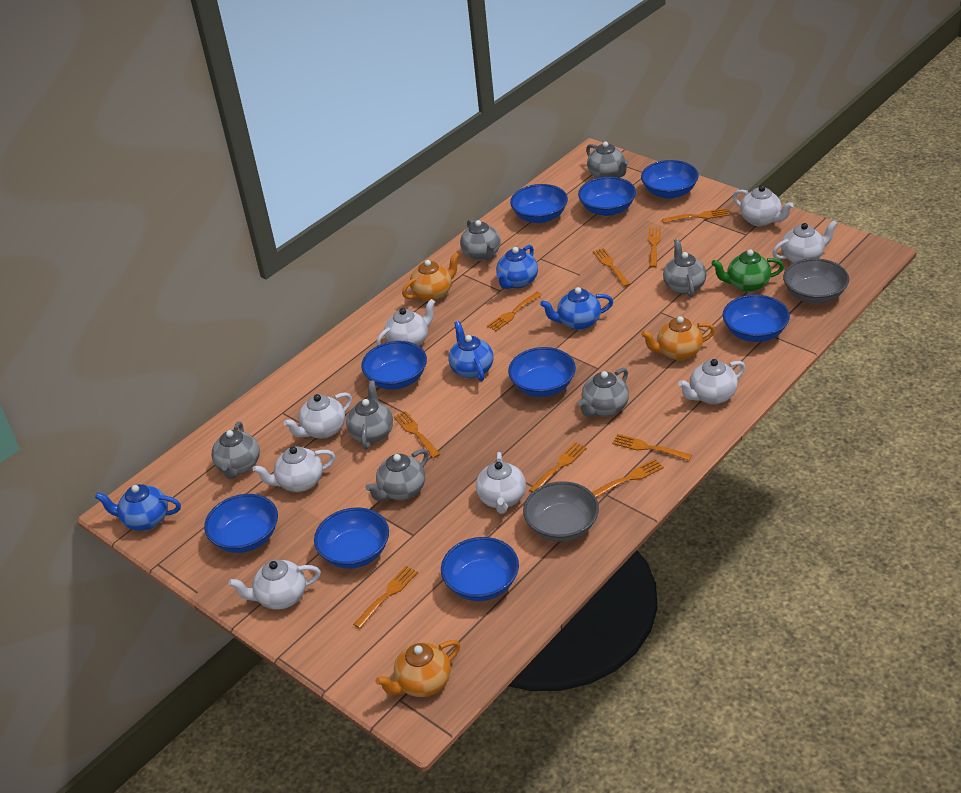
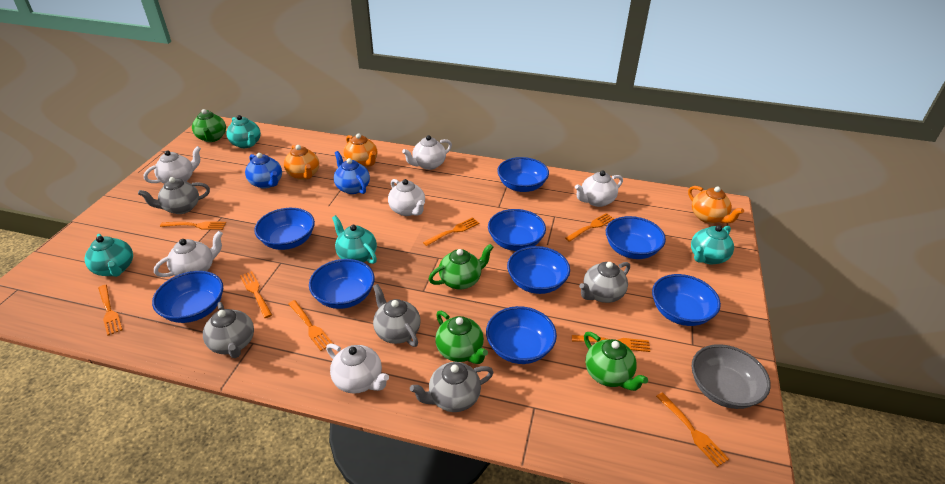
blue teapot: [95,484,181,531] [449,321,493,381] [496,245,538,289] [540,287,613,330] = 4 -> [245,153,282,189] [334,151,370,194] = 2
green teapot: [711,249,784,292] = 1 -> [192,109,226,142] [429,244,494,290] [435,311,488,364] [584,332,648,391] = 4
grey bowl: [523,481,599,542] [783,258,849,304] = 2 -> [692,344,771,409] = 1
grey teapot: [211,422,260,479] [346,381,393,449] [365,449,429,501] [460,219,501,261] [578,368,629,417] [586,142,629,178] [663,239,706,297] = 7 -> [138,177,210,214] [203,302,254,358] [373,284,420,347] [410,362,494,412] [579,262,630,303] = 5
orange fork: [353,566,418,629] [394,411,441,458] [487,292,542,331] [529,442,586,492] [592,459,664,498] [593,248,630,287] [612,434,692,461] [648,227,661,268] [662,208,729,223] = 9 -> [98,285,123,336] [160,221,226,230] [240,271,272,318] [288,300,333,351] [423,217,479,246] [565,213,615,242] [572,335,650,352] [656,392,729,467] = 8
turquoise teapot: none = 0 -> [84,234,133,277] [226,115,261,148] [332,215,377,264] [691,225,734,264] = 4
white teapot: [228,560,321,610] [253,446,335,492] [284,392,352,438] [377,299,435,346] [476,452,526,514] [678,359,745,404] [733,185,794,226] [772,220,838,263] = 8 -> [144,146,201,184] [154,231,223,277] [326,343,389,394] [388,179,425,216] [402,135,452,170] [575,171,623,207] = 6

